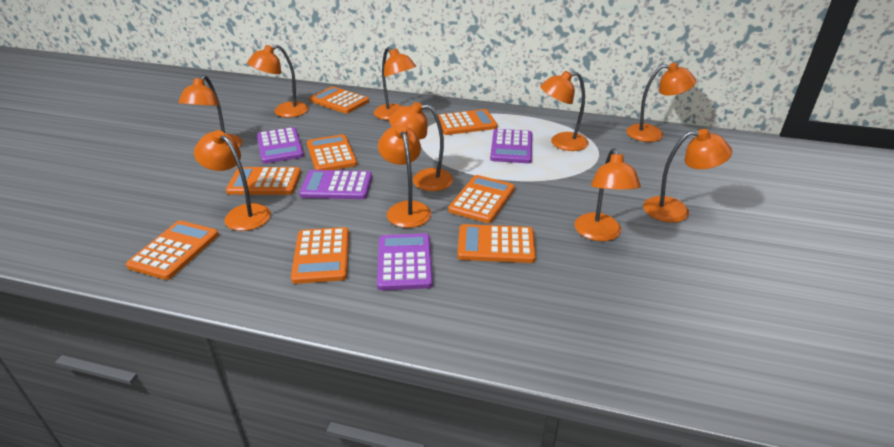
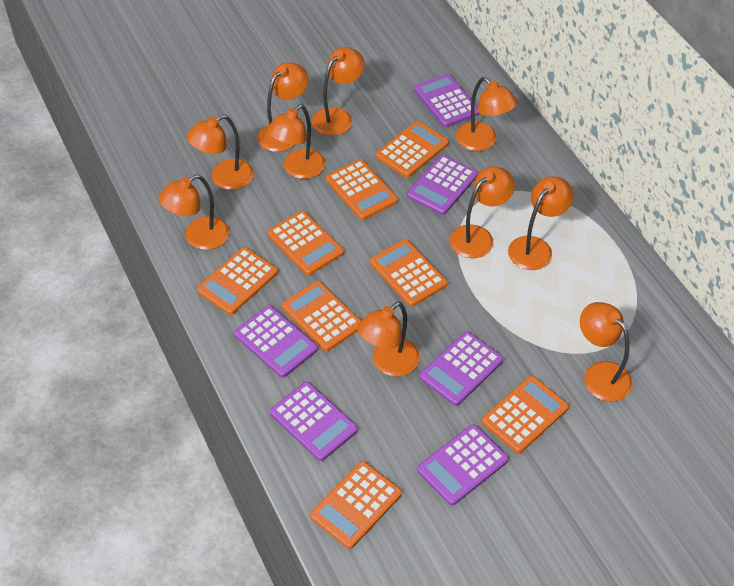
purple calculator: [257,127,304,164] [299,170,372,199] [377,233,433,290] [490,129,532,163] = 4 -> [234,306,318,378] [270,382,358,461] [407,155,478,215] [414,74,480,127] [417,424,509,505] [419,331,503,406] = 6

